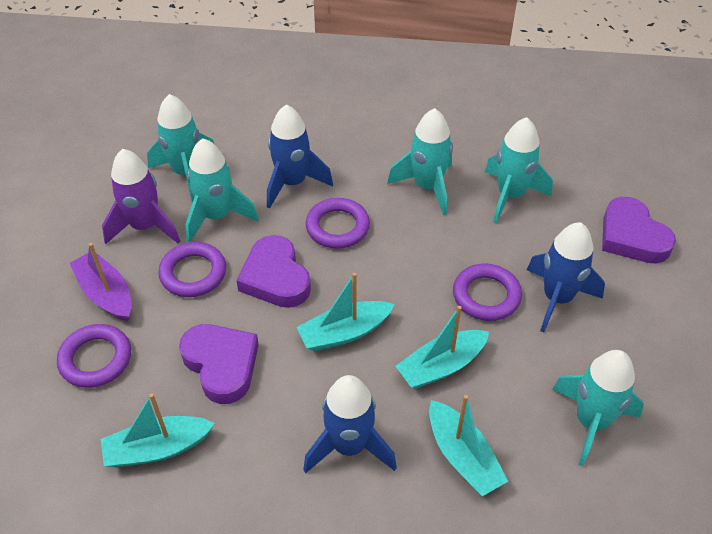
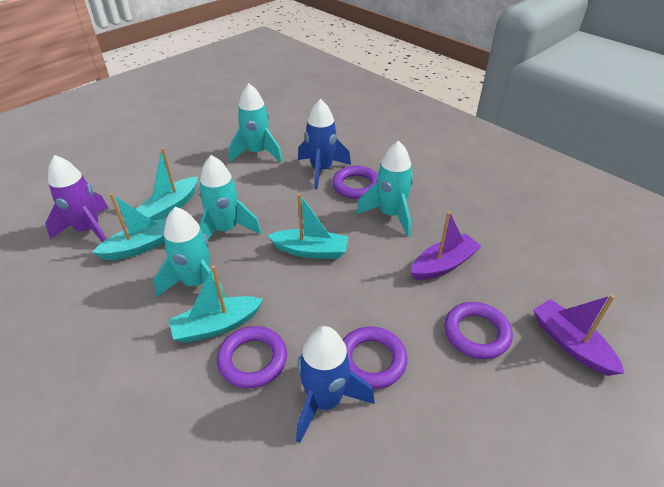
blue rocket: [267,105,333,209] [303,375,397,473] [527,222,605,332] = 3 -> [296,326,375,443] [298,99,351,189] = 2
purple boat: [70,243,132,321] = 1 -> [411,211,482,280] [533,295,624,376] = 2
purple heart: [179,324,259,404] [236,235,311,308] [602,197,676,264] = 3 -> none = 0
turquoise rocket: [147,94,214,201] [185,138,259,243] [387,108,453,215] [485,117,553,223] [552,350,644,466] = 5 -> [154,207,226,298] [199,155,261,240] [229,84,283,163] [356,140,413,237] = 4

